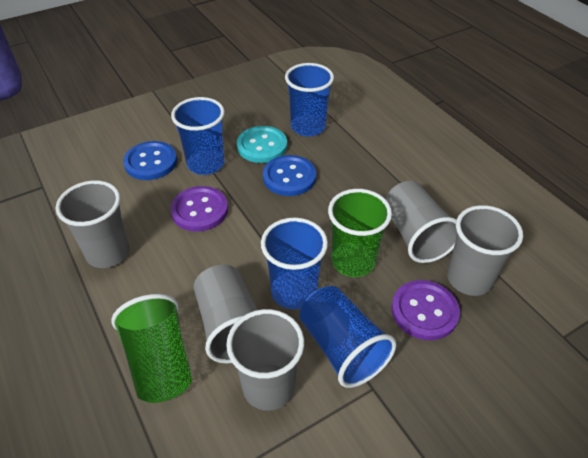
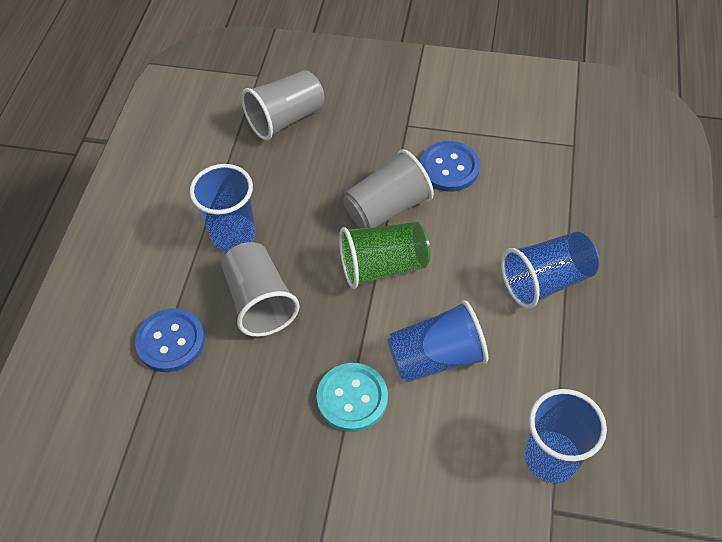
green cup: [111,294,192,403] [328,189,392,277] = 2 -> [339,222,430,289] = 1
grey cup: [56,180,130,268] [194,265,258,363] [226,309,304,411] [385,181,457,263] [447,205,523,296] = 5 -> [221,242,299,337] [241,70,324,140] [343,149,434,229] = 3
purple button: [170,186,228,231] [391,280,460,340] = 2 -> none = 0

